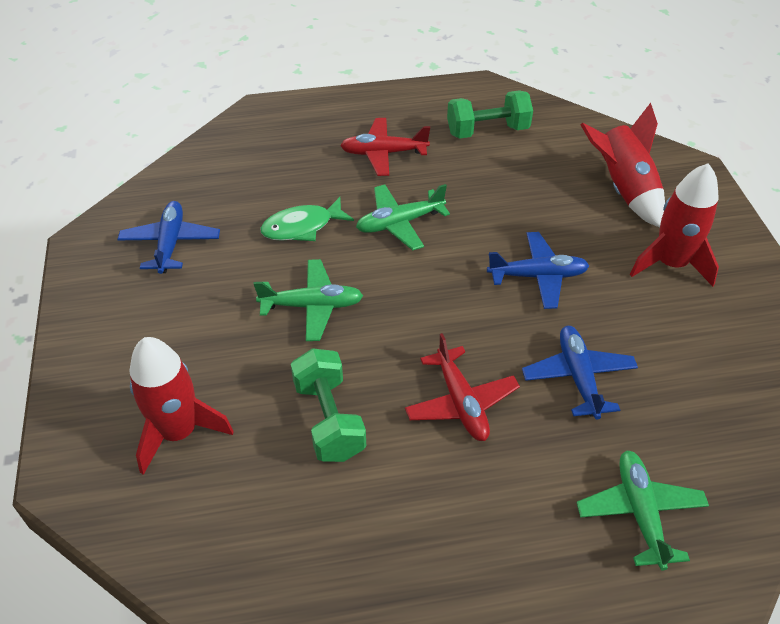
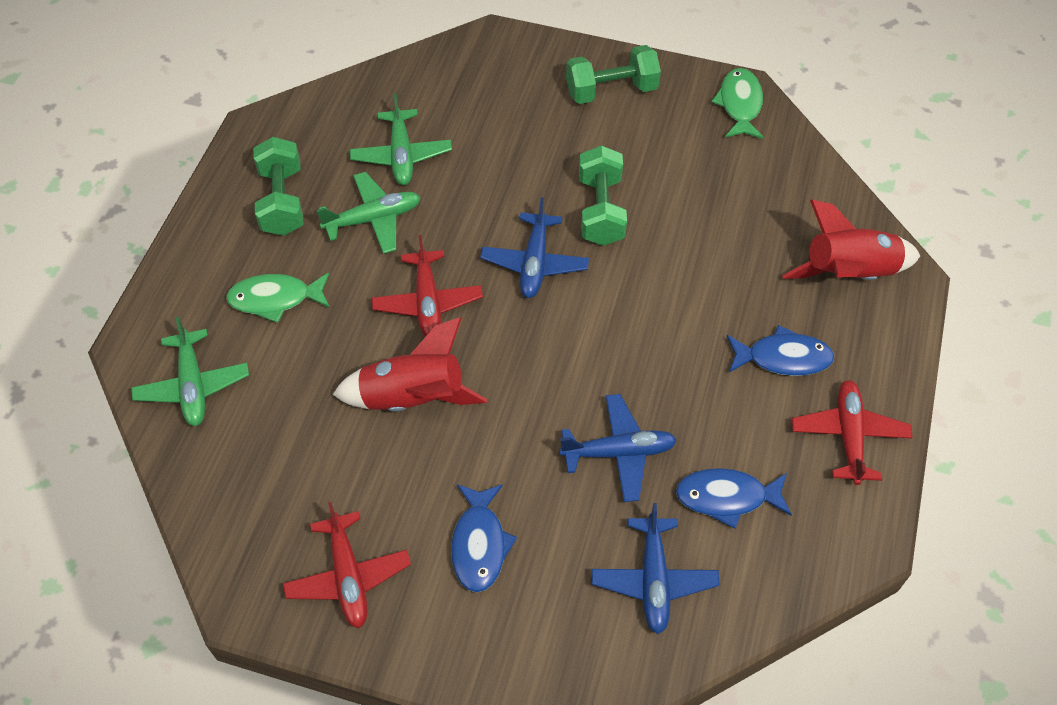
blue fish: none = 0 -> [451,484,517,592] [676,468,792,529] [727,325,834,376] = 3
green dumbbell: [291,348,366,462] [447,90,533,139] = 2 -> [253,137,303,236] [566,45,661,104] [579,145,627,246] = 3
green fish: [260,197,354,241] = 1 -> [226,273,330,323] [711,68,764,139] = 2
red plane: [340,118,430,176] [405,333,520,441] = 2 -> [283,502,411,628] [372,235,483,337] [792,380,913,485] = 3
red rocket: [129,337,234,475] [581,103,665,227] [630,163,719,286] = 3 -> [332,317,487,412] [782,200,920,280] = 2

